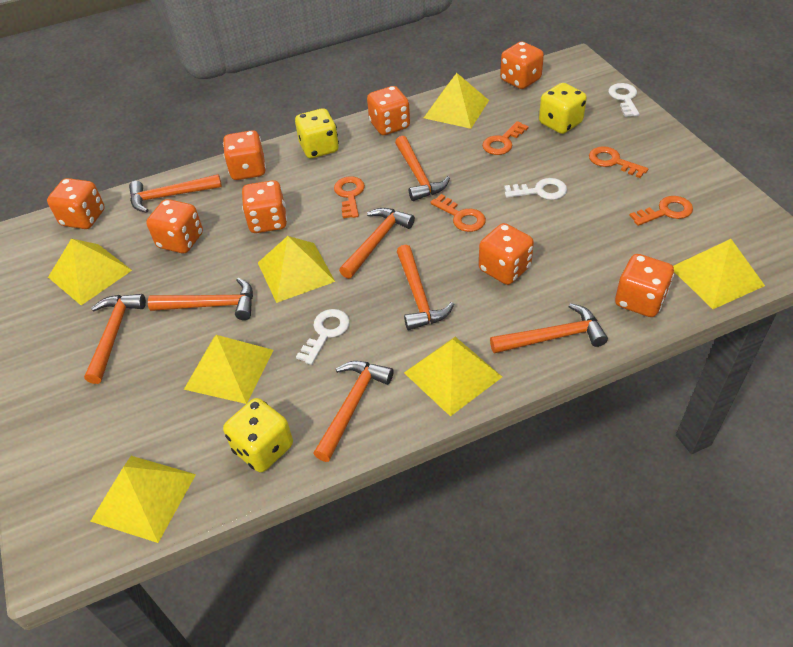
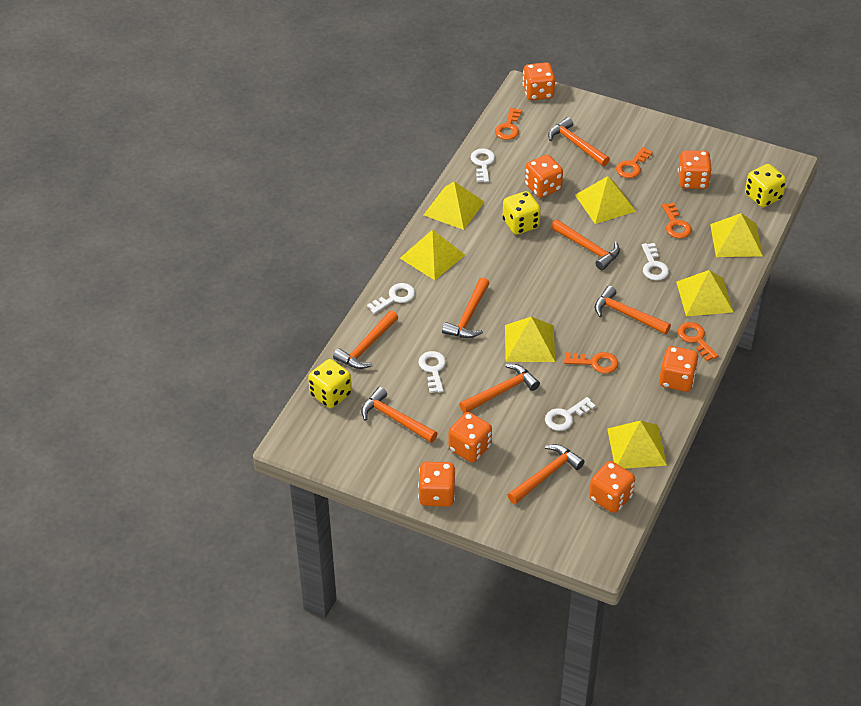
orange dice: [47,178,105,229] [146,199,203,253] [223,130,266,180] [242,180,287,233] [367,86,410,135] [479,223,534,285] [500,41,544,89] [615,254,674,317] = 8 -> [418,461,456,507] [448,412,492,463] [523,62,555,100] [525,155,563,198] [589,461,635,513] [659,346,699,392] [678,150,712,189] = 7
white key: [296,309,350,365] [504,178,567,200] [608,83,639,117] = 3 -> [367,283,415,314] [418,351,446,393] [470,148,495,182] [545,397,596,431] [642,243,669,281] = 5

